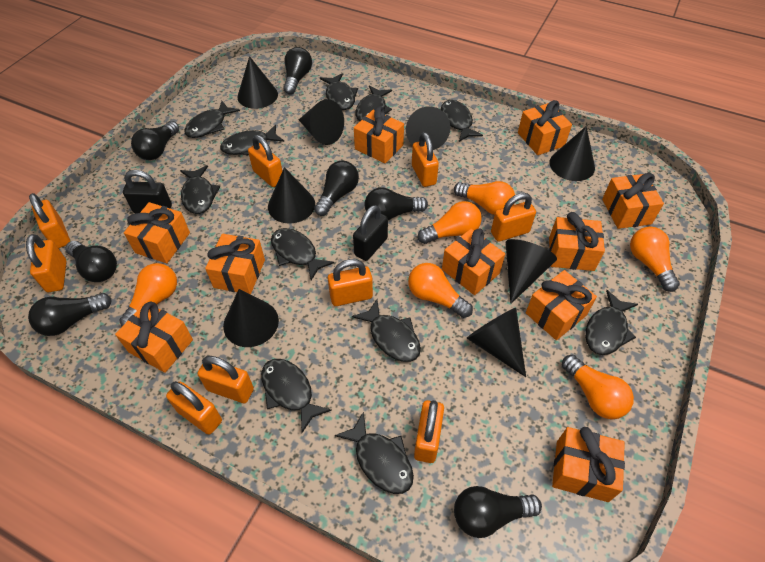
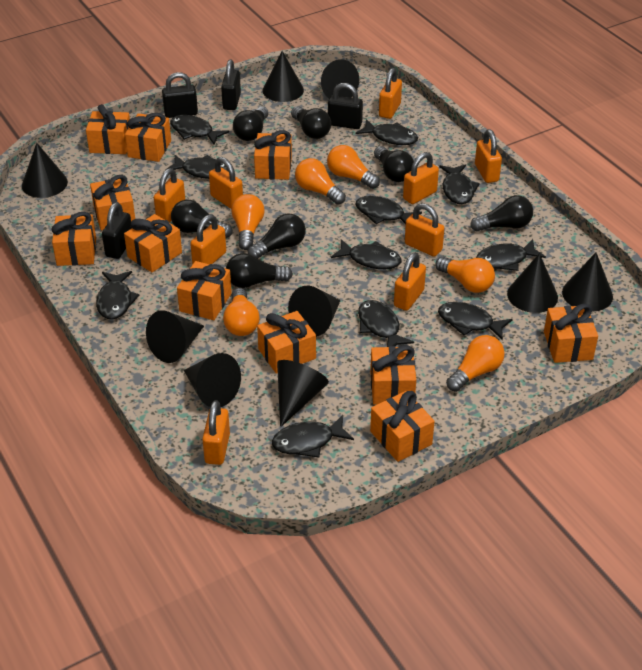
black cone: [223,289,279,347] [237,56,278,109] [268,167,315,223] [299,99,344,145] [406,106,450,150] [467,308,526,377] [506,239,557,304] [550,126,595,181] = 8 -> [22,143,68,198] [146,310,204,363] [184,353,241,407] [263,51,304,102] [277,360,329,427] [288,286,341,337] [321,59,359,98] [507,253,558,313] [562,253,613,312] = 9
black padlock: [123,170,172,214] [353,205,388,261] = 2 -> [102,202,132,259] [162,72,198,118] [221,60,241,110] [328,83,363,129] = 4
orange gift: [115,302,193,373] [124,202,190,263] [205,234,265,294] [354,106,404,163] [442,229,505,295] [518,100,572,155] [526,270,597,340] [549,212,605,271] [552,427,625,502] [602,173,664,229] = 10 -> [51,212,96,266] [86,104,130,154] [90,175,135,230] [124,214,182,272] [125,113,171,162] [177,261,232,320] [254,130,292,180] [257,311,316,374] [370,345,416,405] [370,391,435,462] [544,304,598,363] = 11

